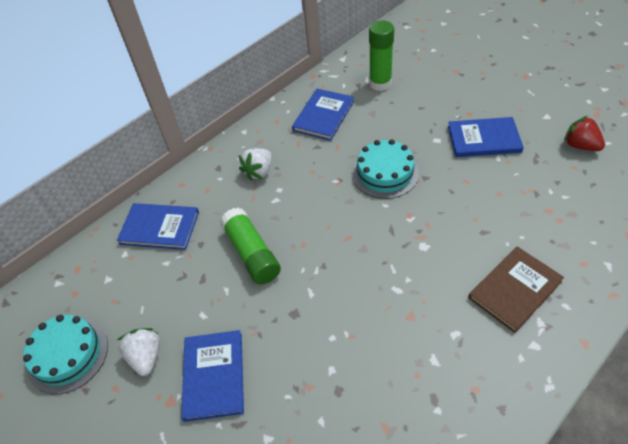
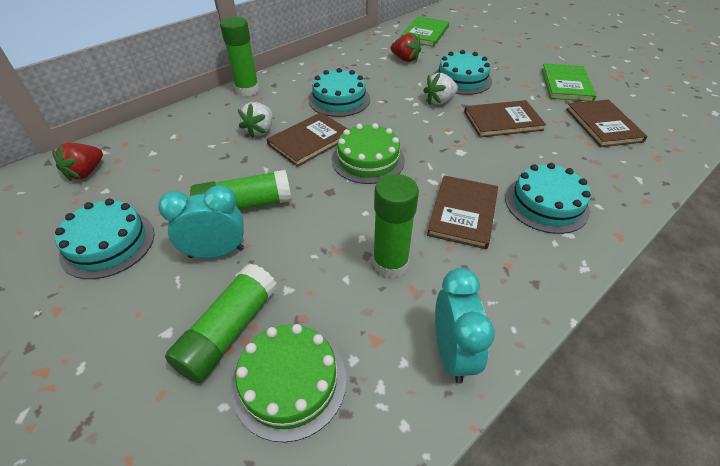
blue book: [117,203,199,250] [181,330,244,422] [292,88,354,141] [448,117,524,157] = 4 -> none = 0
brown book: [468,246,564,333] = 1 -> [267,112,348,167] [427,175,498,249] [464,100,546,138] [566,100,648,147] = 4
green book: none = 0 -> [401,16,449,47] [542,64,596,101] = 2
green cake: none = 0 -> [232,324,347,442] [332,123,405,184] = 2
green glue stick: [220,208,281,284] [369,20,394,91] = 2 -> [165,263,277,383] [190,170,292,210] [220,17,260,96] [373,174,419,278] = 4
red strawberry: [564,116,605,151] = 1 -> [52,143,103,182] [391,33,421,62] = 2
turquoise cake: [23,315,108,394] [352,139,419,199] = 2 -> [55,199,154,279] [308,68,370,117] [434,50,492,95] [505,163,591,234] = 4
turquoise clock: none = 0 -> [158,185,244,258] [435,268,495,384] = 2

